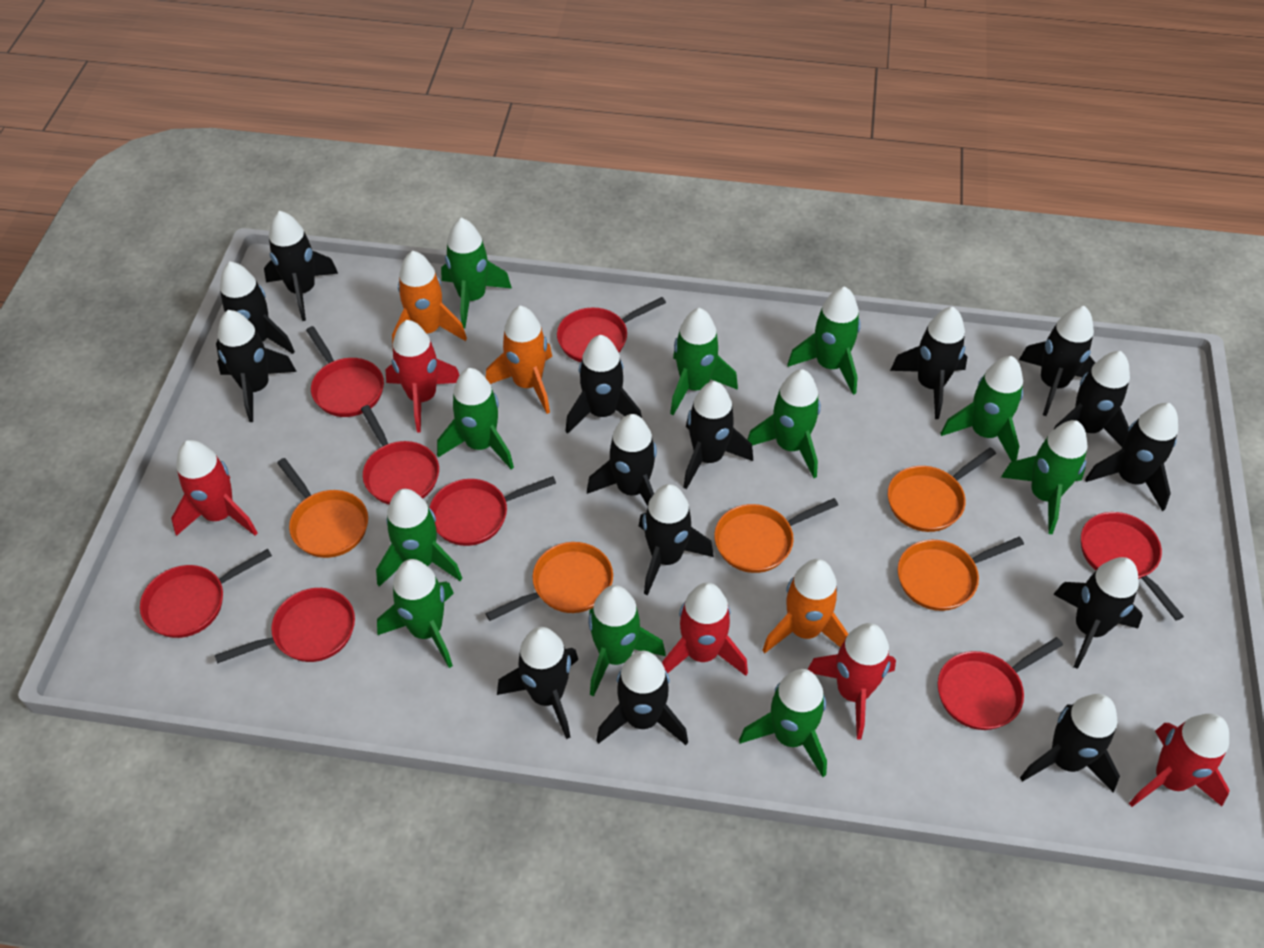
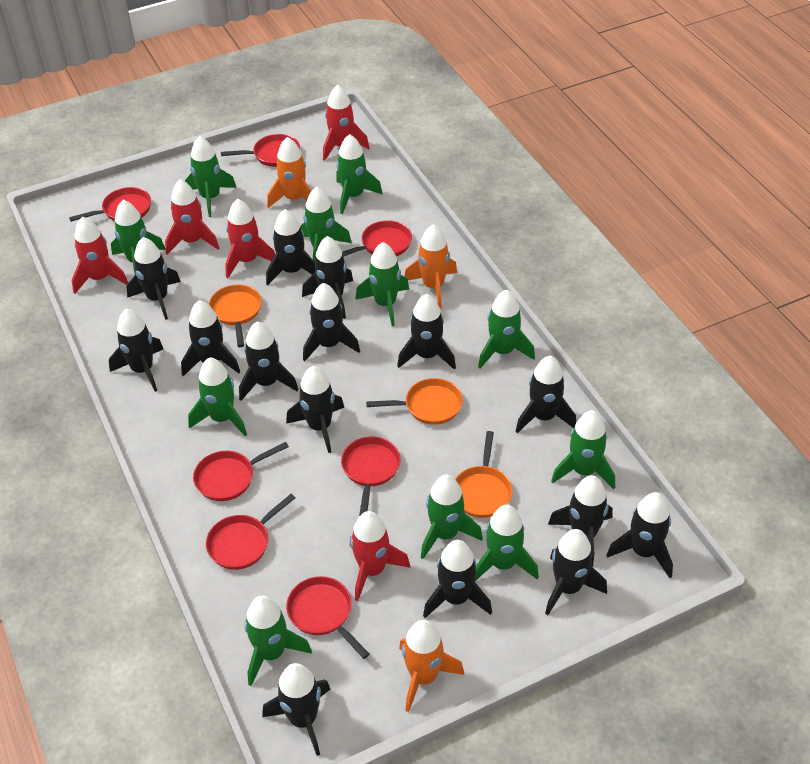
orange pan: [277,458,368,558] [485,542,613,621] [714,498,838,573] [888,447,996,532] [898,536,1024,611] = 5 -> [209,284,262,347] [366,378,463,425] [455,431,513,518] = 3
red pan: [140,549,272,638] [215,588,355,664] [306,326,384,417] [361,405,439,505] [430,476,556,546] [557,297,666,362] [938,637,1063,730] [1081,512,1184,621] = 8 -> [69,187,151,222] [193,442,289,501] [206,494,295,570] [221,134,300,167] [286,576,369,659] [341,436,401,516] [342,220,412,257] = 7

